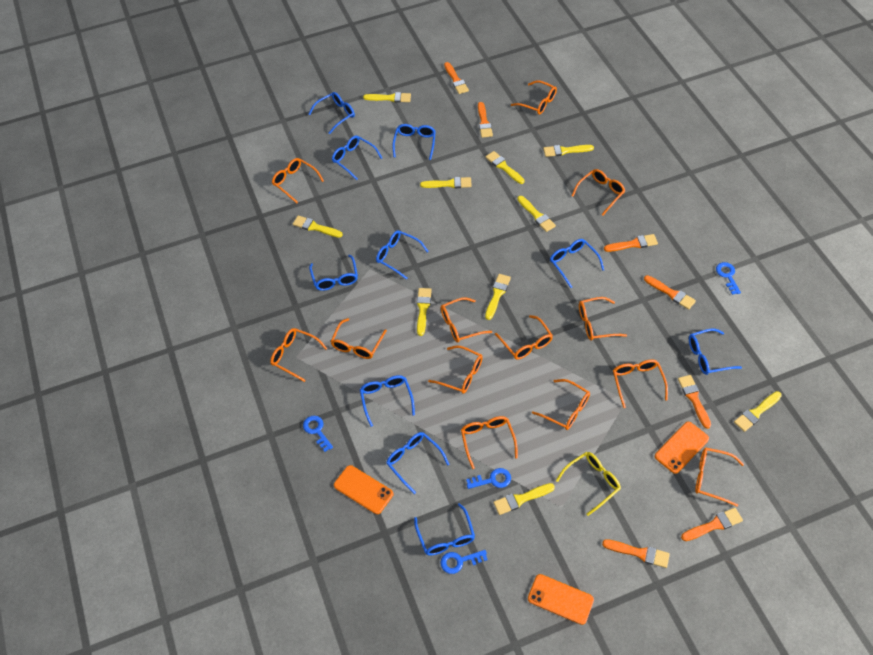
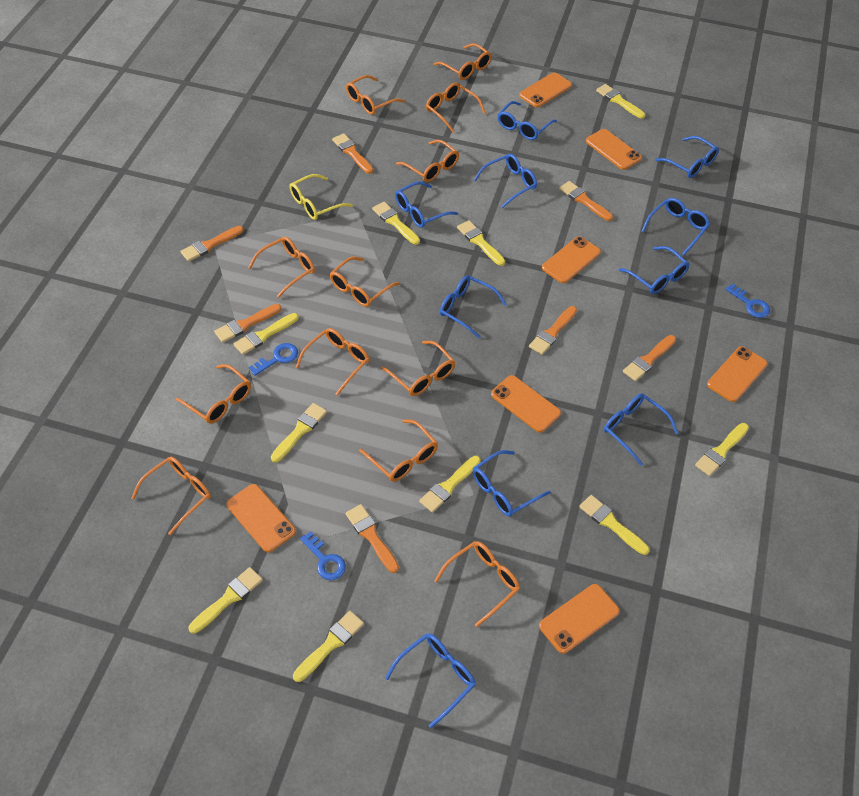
blue key: [303,416,333,452] [440,550,488,574] [466,468,511,489] [716,262,741,295] = 4 -> [249,343,298,376] [300,531,346,580] [725,284,770,318] = 3
orange glasses: [270,328,327,382] [272,158,324,204] [331,318,387,359] [428,345,483,394] [441,297,492,343] [461,416,518,469] [495,315,553,359] [511,80,557,115] [532,379,590,430] [572,169,625,216] [579,297,627,340] [613,359,668,408] [695,447,744,507] = 13 -> [131,457,211,535] [176,364,251,424] [248,237,315,298] [296,328,369,396] [330,257,400,307] [346,75,405,115] [359,419,438,482] [381,341,455,396] [396,140,459,182] [426,82,486,132] [434,43,492,80] [434,541,520,627] = 12
orange phone: [334,465,393,514] [528,574,594,625] [655,422,709,474] = 3 -> [226,484,296,552] [491,375,561,432] [519,72,572,107] [539,584,620,654] [542,236,601,283] [586,129,642,170] [707,346,767,402] = 7

